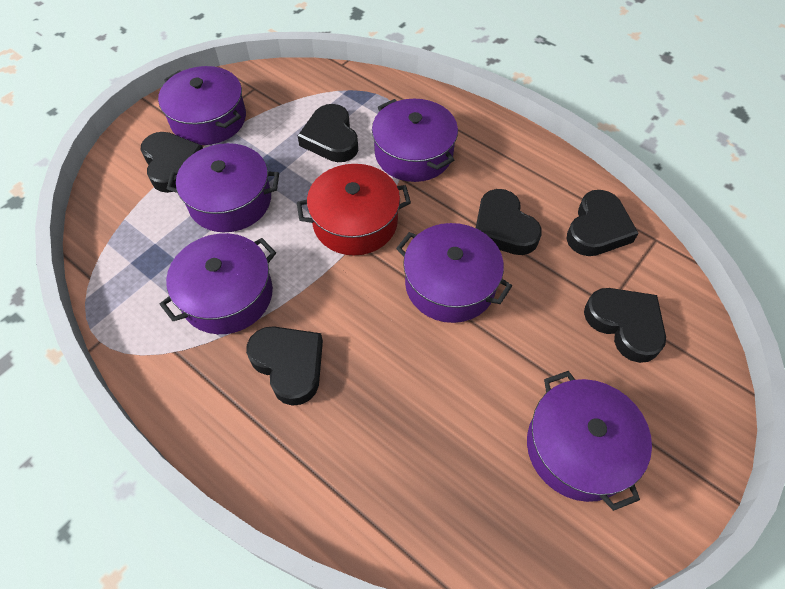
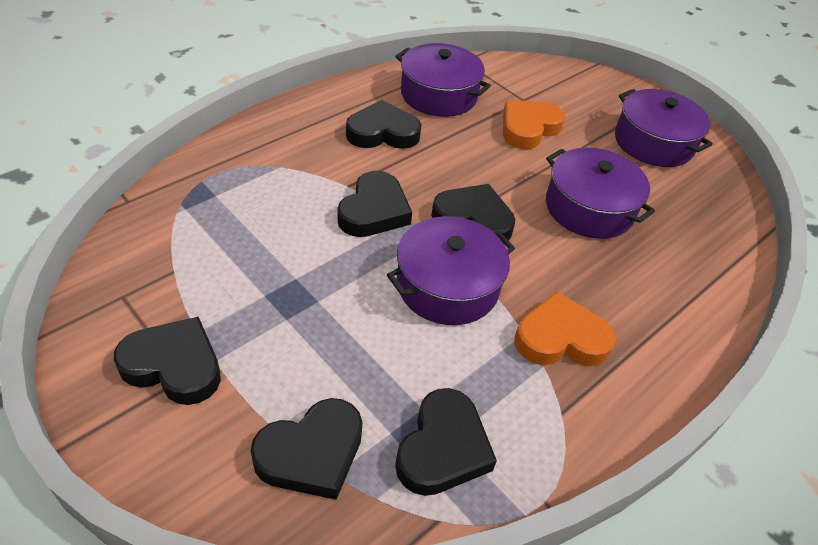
orange heart: none = 0 -> [503,100,565,149] [514,291,616,366] = 2
purple pot: [158,66,246,145] [159,233,276,334] [167,143,279,232] [372,99,458,182] [396,223,512,323] [527,371,652,511] = 6 -> [387,216,515,325] [396,43,491,117] [546,147,655,239] [615,89,713,167] = 4
red pot: [297,164,411,255] = 1 -> none = 0

